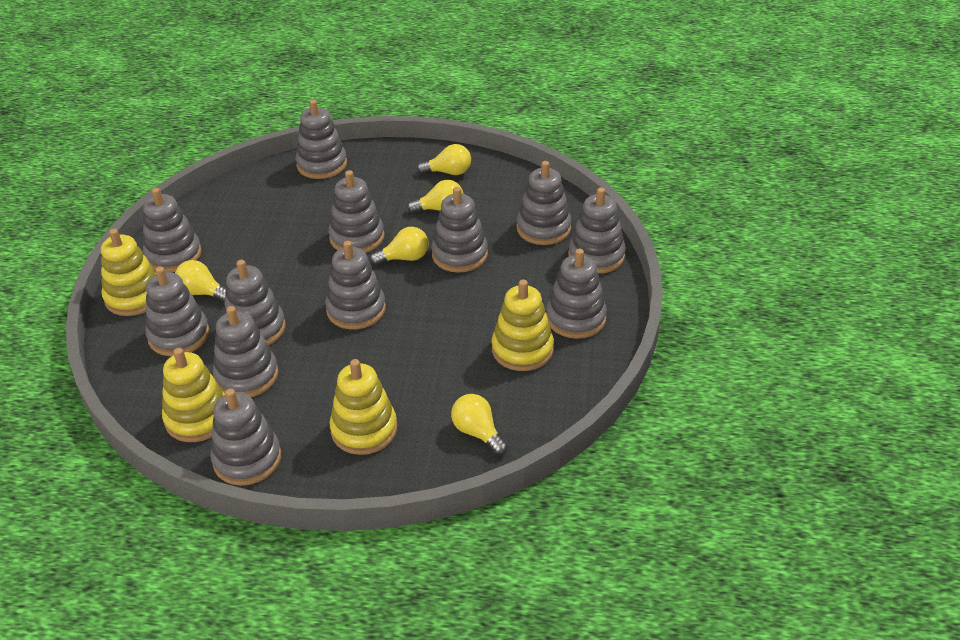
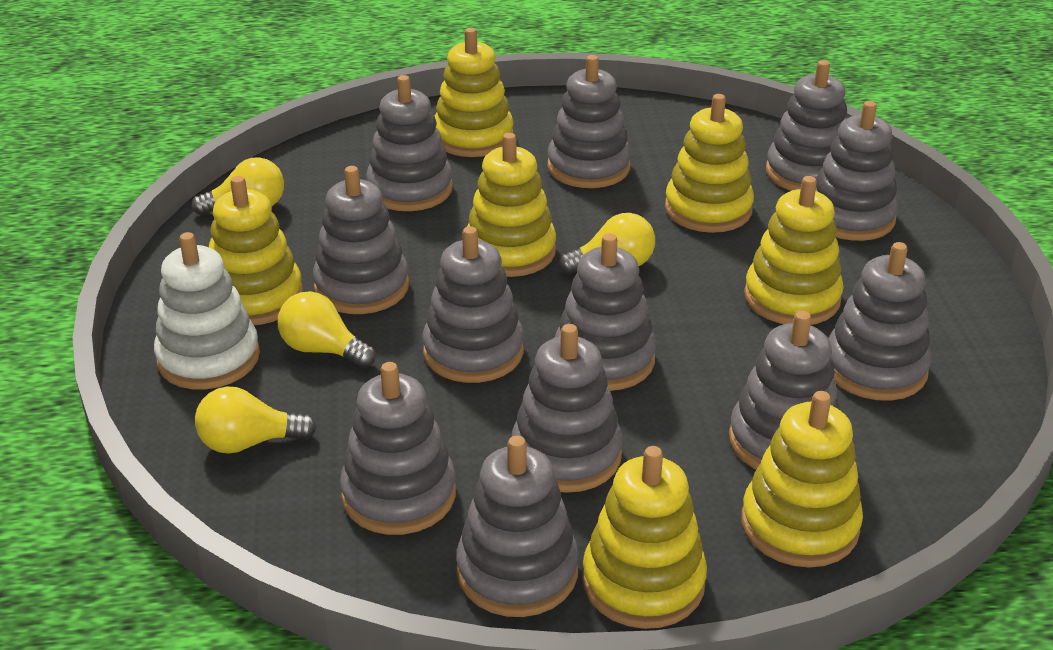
white stacking toy: none = 0 -> [154,232,260,389] = 1
yellow light bulb: [175,260,226,302] [370,227,429,265] [407,180,463,213] [417,144,471,175] [451,394,508,455] = 5 -> [192,157,284,215] [195,387,317,454] [277,291,376,368] [558,213,655,274] = 4
yellow stacking toy: [101,229,156,316] [162,348,225,442] [329,359,397,455] [492,279,554,371] = 4 -> [209,176,303,325] [435,28,514,157] [467,133,556,277] [582,446,707,629] [665,94,754,233] [741,391,863,568] [744,176,844,325] = 7

